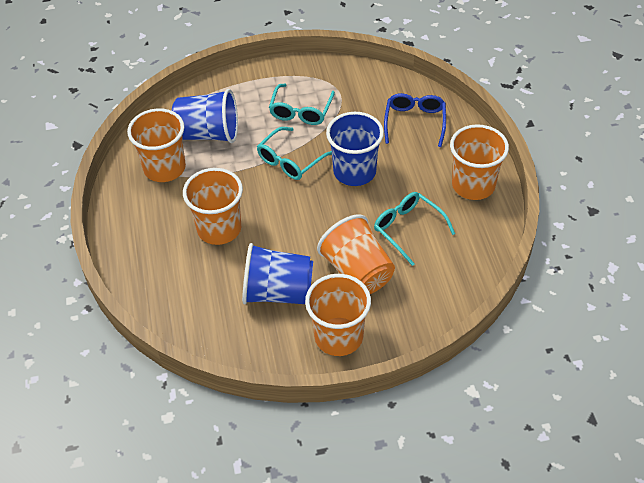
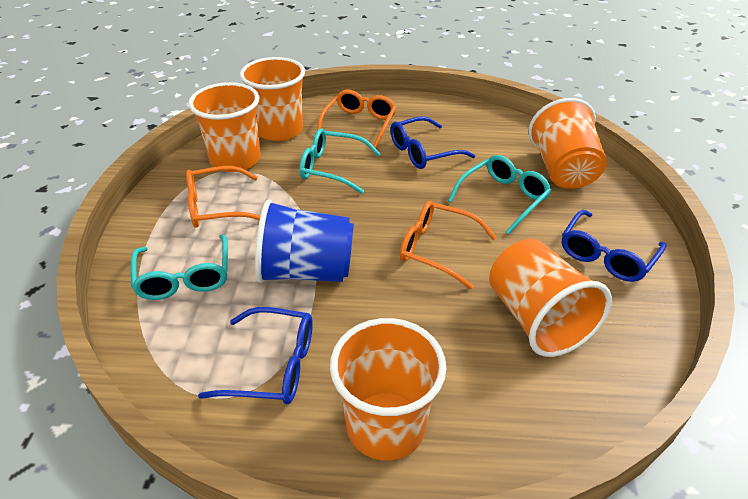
blue cup: [172,89,238,143] [242,243,313,304] [326,112,384,186] = 3 -> [255,199,354,283] = 1
blue glasses: [384,93,446,147] = 1 -> [198,307,313,404] [390,116,475,169] [562,210,667,282] = 3
orange glasses: none = 0 -> [186,166,260,228] [317,89,396,148] [400,201,497,290] = 3

